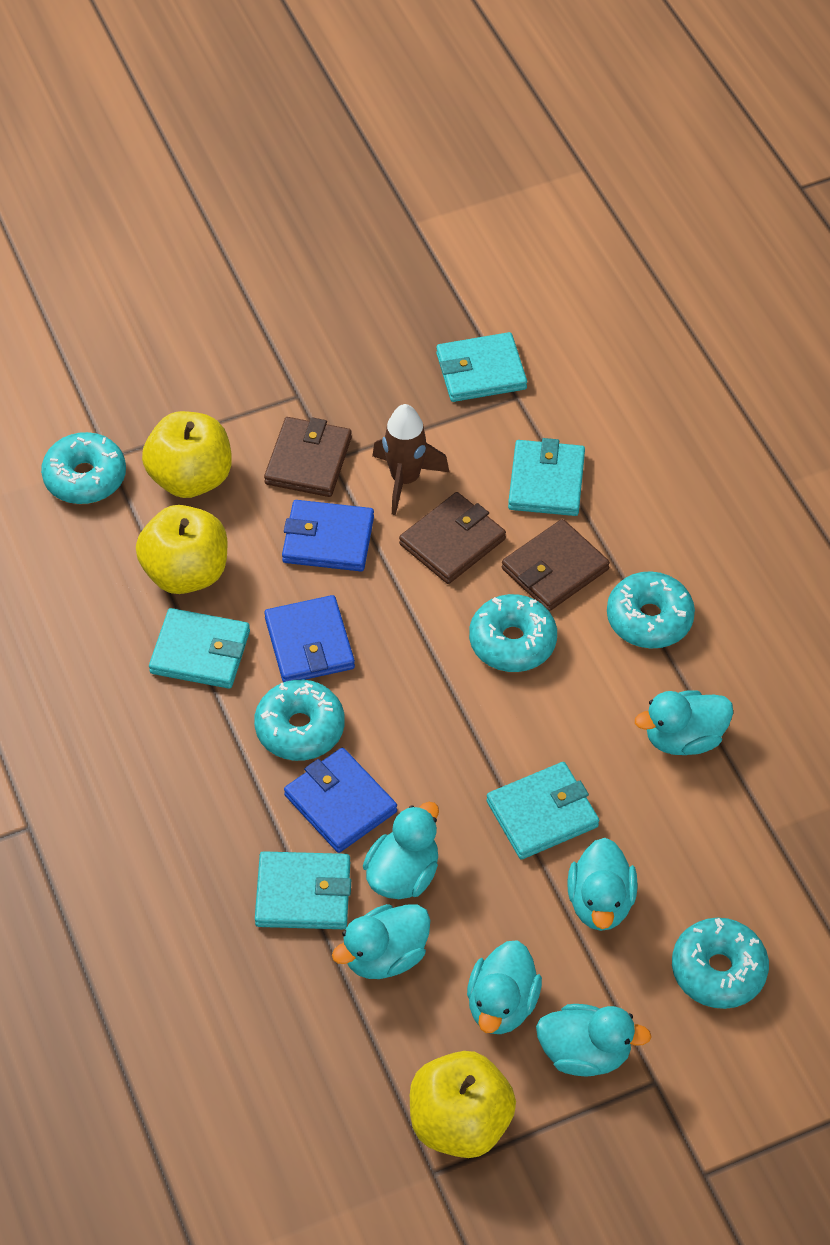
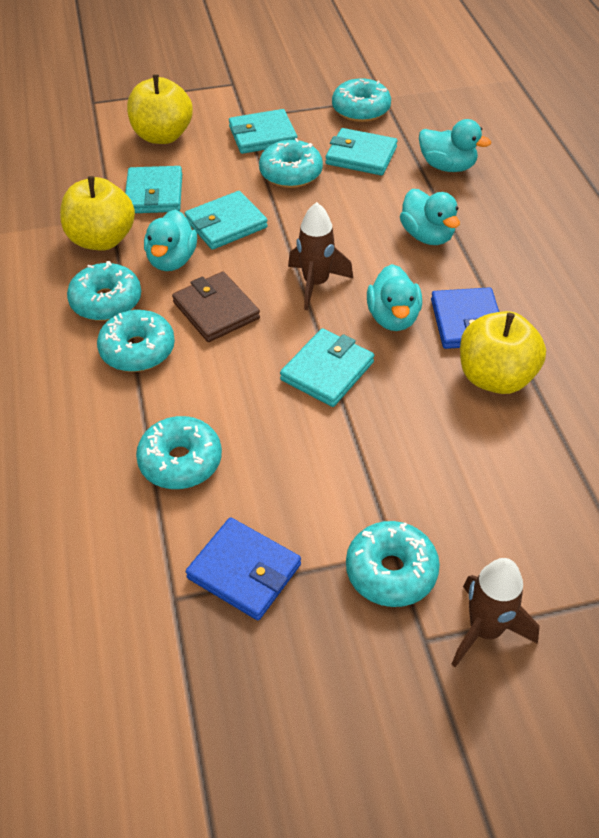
blue wallet: [264,595,355,682] [282,500,374,571] [284,748,397,853] = 3 -> [186,517,301,620] [431,287,499,349] = 2
brown rocket: [372,404,449,515] = 1 -> [288,202,353,310] [452,558,540,667] = 2
brown wallet: [264,417,352,497] [399,492,506,584] [502,519,610,611] = 3 -> [172,272,260,342] = 1
turquoise donut: [41,432,126,504] [254,680,345,761] [469,594,557,672] [607,571,695,648] [672,918,769,1009] = 5 -> [67,261,141,321] [97,310,175,372] [136,416,222,489] [259,138,323,188] [332,78,391,122] [346,521,440,607] = 6
turquoise duck: [332,904,430,979] [363,802,439,899] [467,940,542,1034] [536,1004,651,1077] [567,838,638,931] [635,690,733,755] = 6 -> [144,210,197,271] [367,264,422,331] [400,189,460,245] [419,119,491,172] = 4

